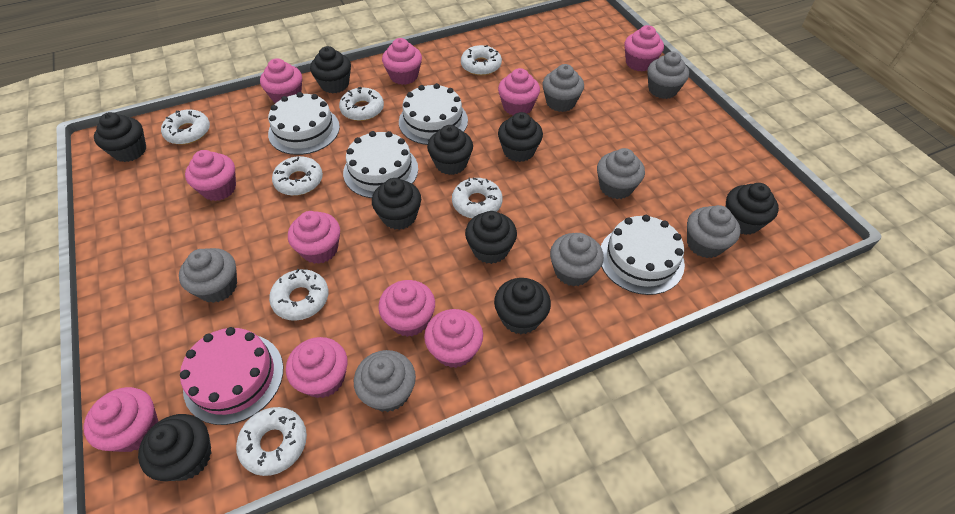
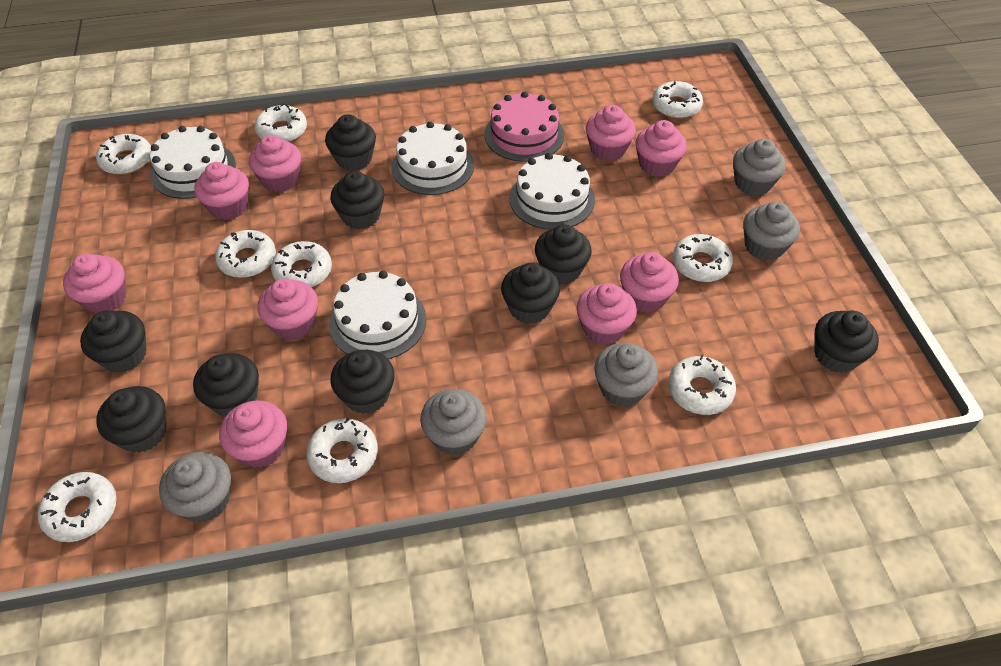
grey cupcake: [179,248,237,303] [354,350,416,412] [542,64,584,112] [550,233,604,286] [597,148,645,199] [647,52,689,99] [687,205,740,258] = 7 -> [159,452,231,523] [420,389,487,456] [594,343,658,407] [733,138,786,196] [743,201,800,261] = 5
pink cupcake: [83,387,159,452] [185,150,236,201] [260,58,302,103] [286,337,348,398] [288,211,340,264] [378,280,435,337] [382,38,422,85] [424,309,483,368] [498,68,540,116] [624,25,664,72] = 10 -> [63,253,126,314] [194,162,249,220] [219,401,287,468] [249,135,301,192] [257,279,318,340] [576,283,637,345] [586,105,636,161] [620,252,679,313] [636,120,687,177] = 9
white donut: [161,109,210,145] [236,407,307,476] [269,269,328,321] [272,156,323,196] [339,87,384,121] [452,177,502,218] [461,45,502,76] = 7 -> [38,472,117,542] [96,134,151,175] [215,230,276,278] [254,103,307,142] [271,241,332,287] [306,418,378,483] [652,81,703,118] [668,355,736,415] [673,234,733,282] = 9

